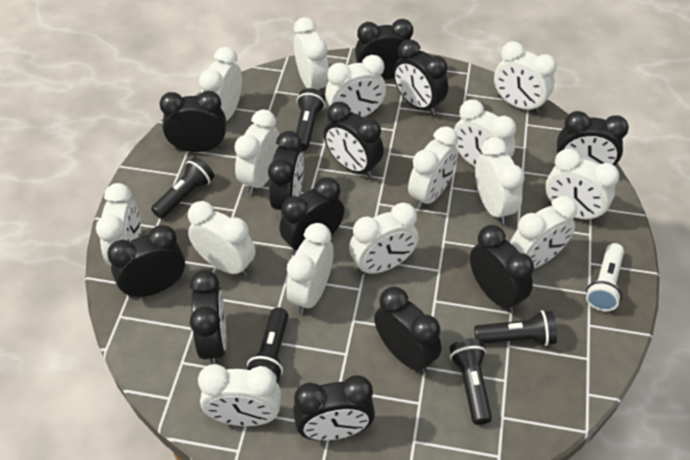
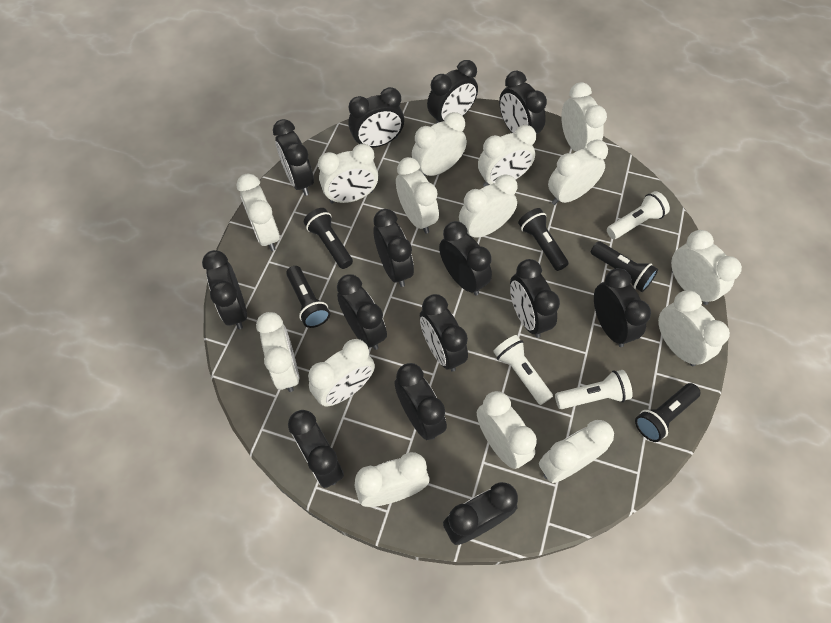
black clock: [107,225,185,298] [159,91,226,152] [190,270,227,365] [268,131,304,219] [279,177,344,256] [293,375,375,441] [324,102,384,178] [355,19,413,80] [374,287,442,373] [393,39,448,115] [470,225,534,313] [557,111,629,166] = 12 -> [202,250,247,329] [273,119,314,196] [288,410,344,488] [337,274,387,350] [348,87,404,148] [373,209,414,287] [395,363,447,440] [420,294,468,372] [427,60,478,124] [439,221,492,295] [443,482,518,545] [499,71,547,135] [510,259,560,338] [594,268,651,347] = 14
white flashlight: [586,243,624,312] = 1 -> [493,335,553,405] [555,370,633,409] [607,191,670,239] = 3

